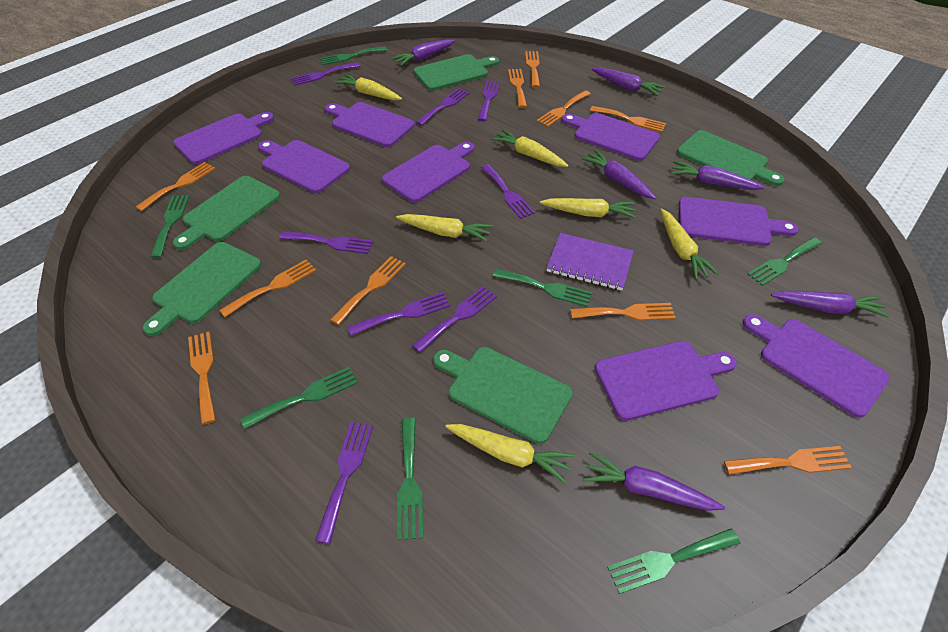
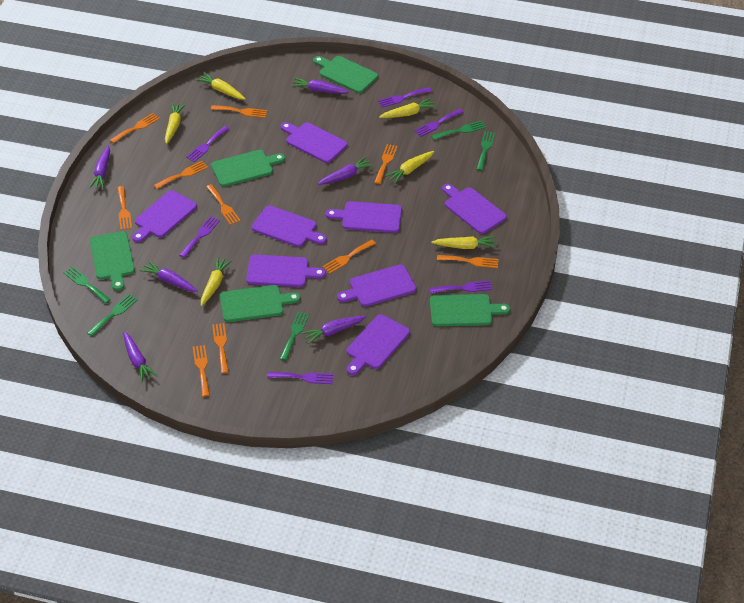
green fork: [150,195,190,258] [240,367,357,429] [320,46,387,65] [397,418,423,540] [493,269,592,307] [607,528,740,594] [747,237,822,286] = 7 -> [64,267,111,304] [87,294,138,336] [280,312,309,361] [431,120,486,140] [477,131,495,171] = 5
purple fork: [279,231,373,254] [291,62,360,86] [315,422,373,544] [347,292,451,336] [412,286,497,353] [416,88,469,126] [478,80,500,121] [481,164,535,219] = 8 -> [180,216,220,258] [186,126,229,162] [267,372,334,384] [378,87,432,108] [414,109,464,137] [429,280,492,294] = 6
purple notebook: [546,233,634,291] = 1 -> none = 0

